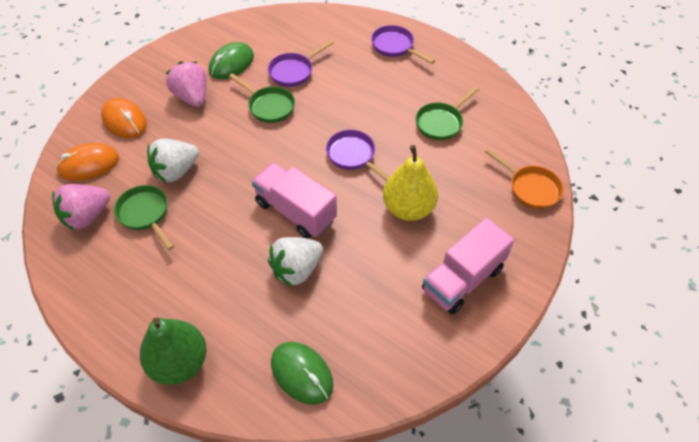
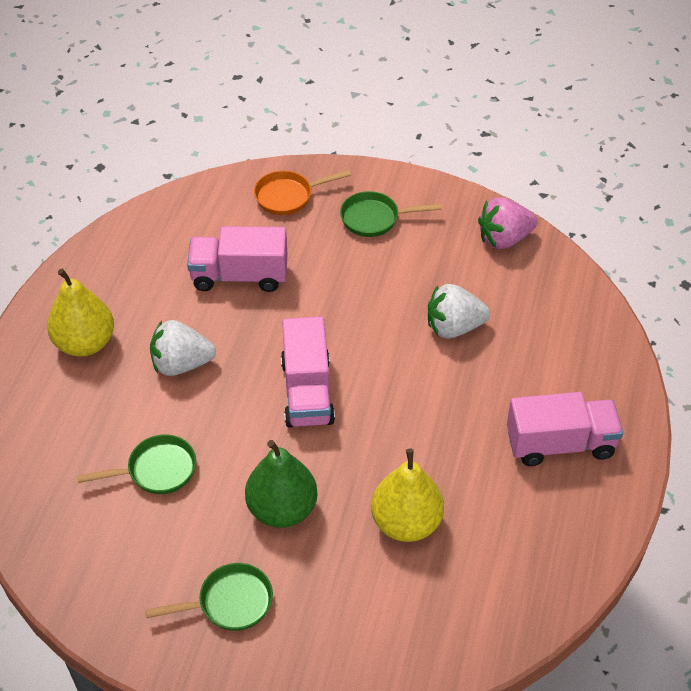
green mouse: [209,42,254,79] [271,342,333,405] = 2 -> none = 0
orange mouse: [56,143,119,181] [101,98,147,138] = 2 -> none = 0
pink strawberry: [52,184,110,230] [166,62,207,107] = 2 -> [478,197,537,249] = 1
pink truck: [252,163,337,239] [422,218,514,314] = 2 -> [187,226,287,292] [281,316,335,428] [507,392,623,466] = 3
purple pan: [268,40,334,87] [326,130,390,181] [371,25,435,64] = 3 -> none = 0
yellow pear: [383,145,438,221] = 1 -> [47,269,114,357] [371,448,444,542] = 2

